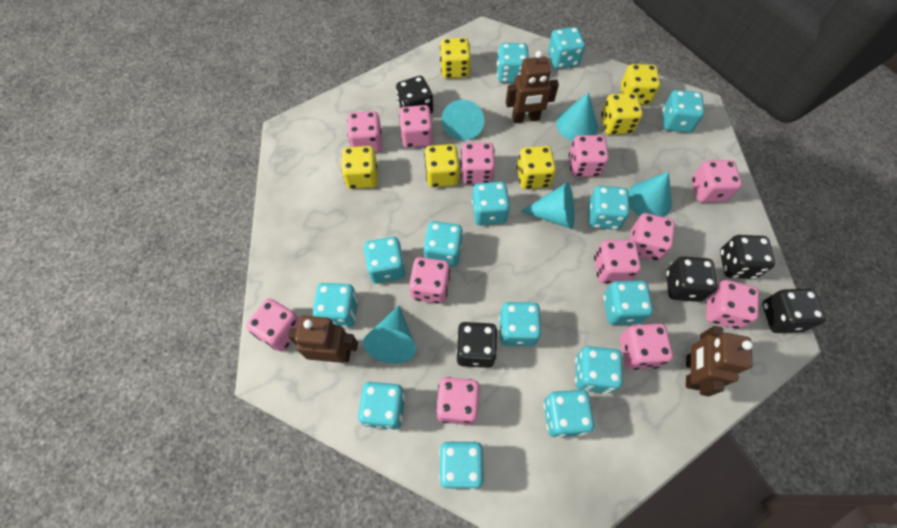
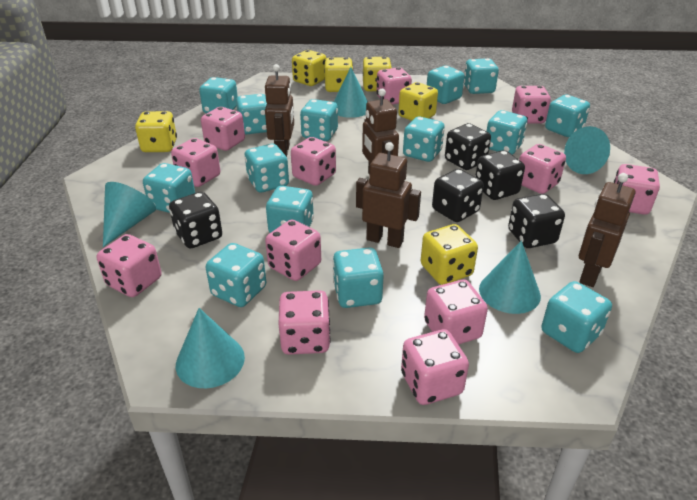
brown robot: [288,316,358,363] [506,51,559,123] [686,326,753,397] = 3 -> [265,64,294,157] [356,142,421,248] [362,89,399,174] [579,173,636,287] = 4

